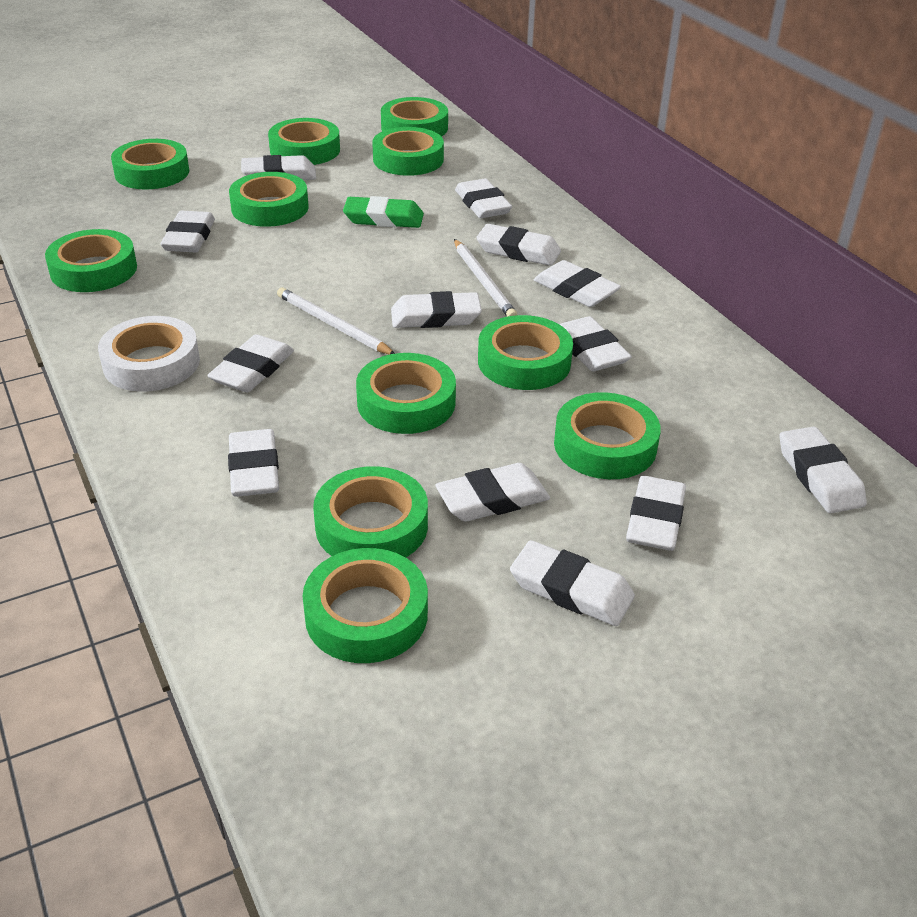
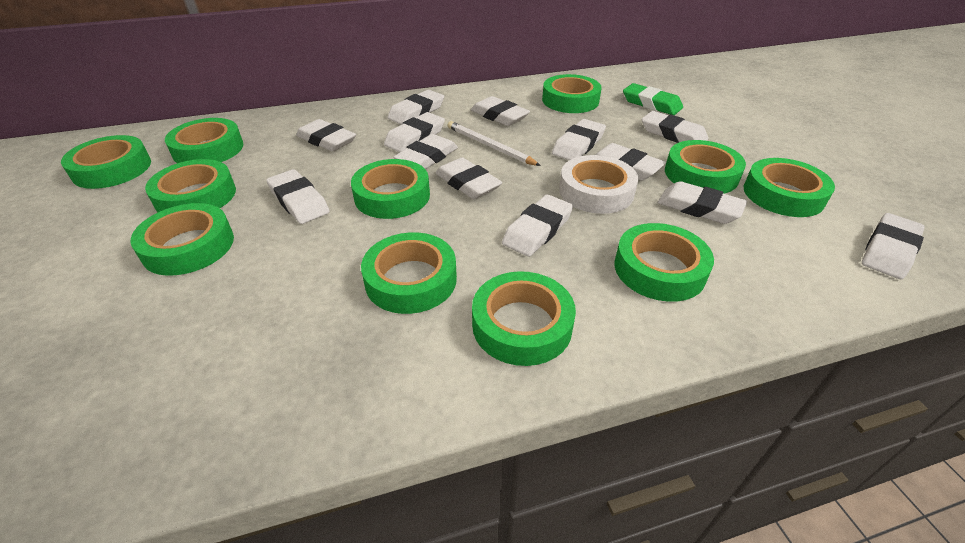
white pencil: [277,287,395,355] [454,239,518,317] = 2 -> [447,121,541,166] = 1

